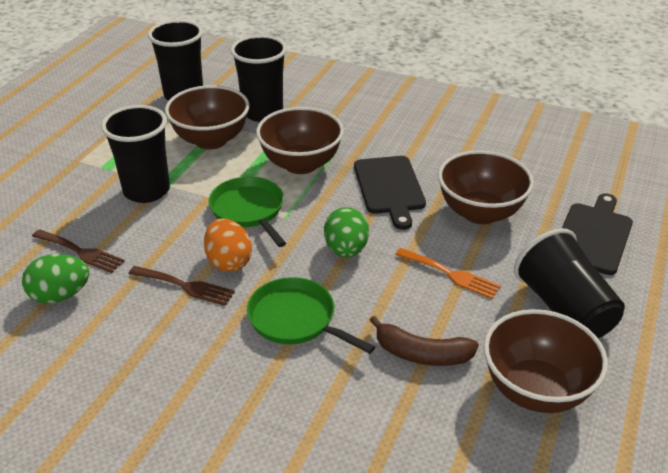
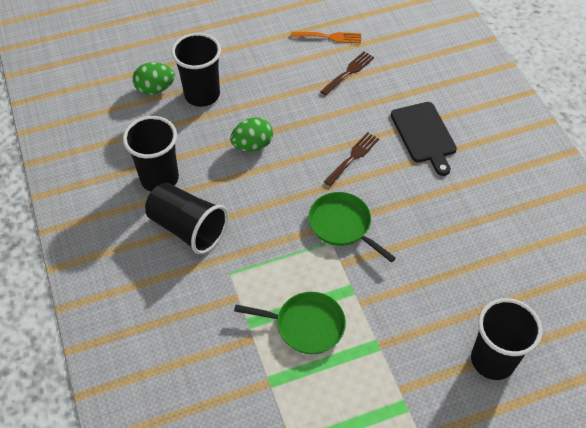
black cutting board: [354,156,426,230] [562,193,633,275] = 2 -> [391,102,457,176] = 1
brown banana: [369,316,479,366] = 1 -> none = 0
brown bowl: [165,85,249,149] [256,107,344,174] [438,150,534,224] [484,309,608,413] = 4 -> none = 0
orange egg: [204,218,252,272] = 1 -> none = 0

